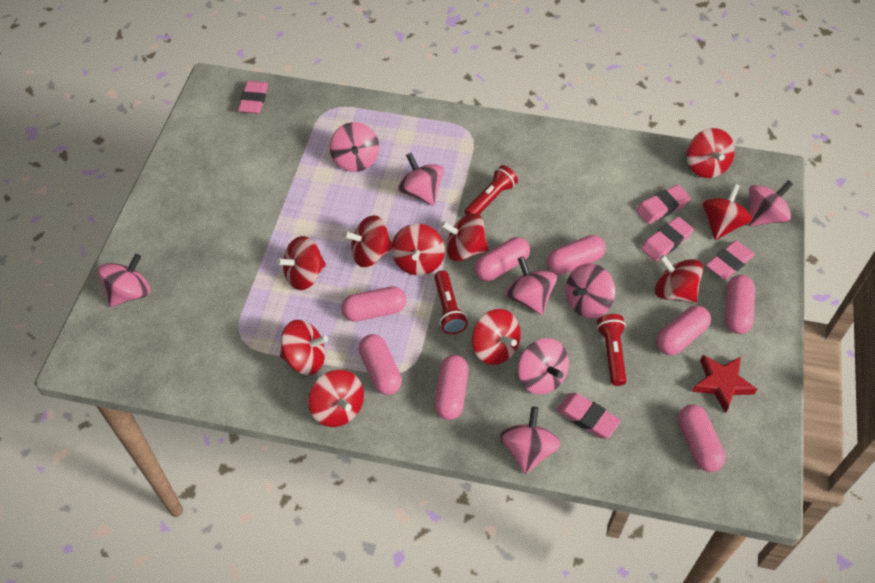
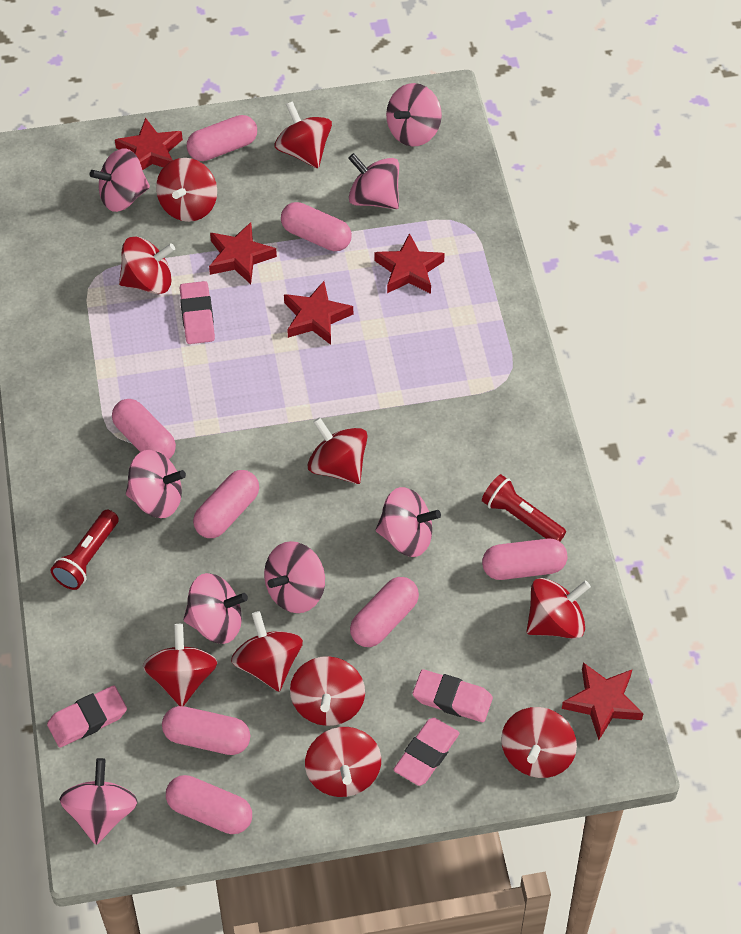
pink eraser: [238,81,268,114] [557,393,621,439] [636,185,691,224] [641,217,694,262] [706,240,755,280] = 5 -> [47,685,127,747] [180,281,215,344] [393,718,460,786] [413,669,493,722] = 4
red flashlight: [434,270,468,334] [465,165,518,215] [597,314,627,386] = 3 -> [51,510,119,590] [482,474,566,542] = 2
red star: [692,355,757,413] = 1 -> [115,118,183,170] [209,222,277,284] [284,281,353,345] [374,233,445,294] [562,662,644,740] = 5

